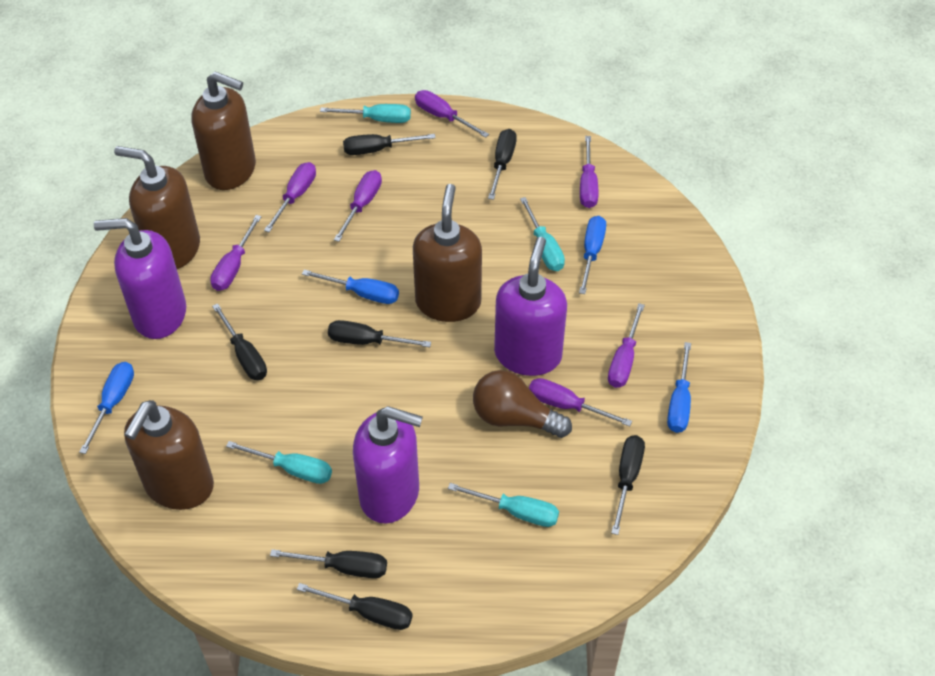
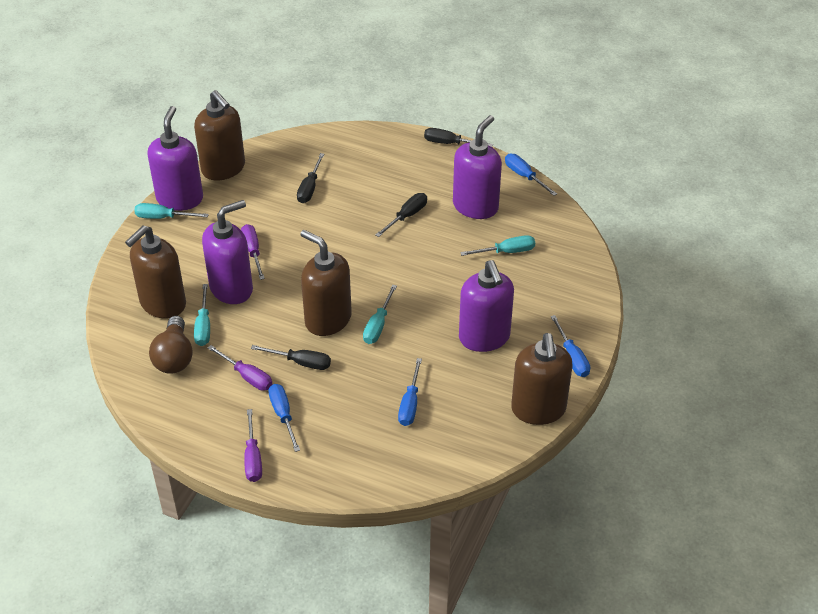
black screwdriver: [212,304,267,380] [270,549,387,578] [297,583,413,630] [328,320,431,347] [343,134,436,155] [488,129,517,200] [611,435,645,535] = 7 -> [251,345,331,370] [297,153,324,203] [375,193,427,237] [424,128,493,147] = 4
purple screwdriver: [210,215,262,291] [264,162,316,232] [334,170,382,242] [415,90,489,138] [529,378,632,426] [580,136,599,208] [608,303,645,388] = 7 -> [208,345,273,391] [241,224,265,280] [244,409,262,482] = 3
purple soap dispenser: [94,218,186,339] [353,406,423,524] [494,237,567,376] = 3 -> [147,106,203,211] [202,200,253,304] [453,115,502,219] [459,260,514,352] = 4

